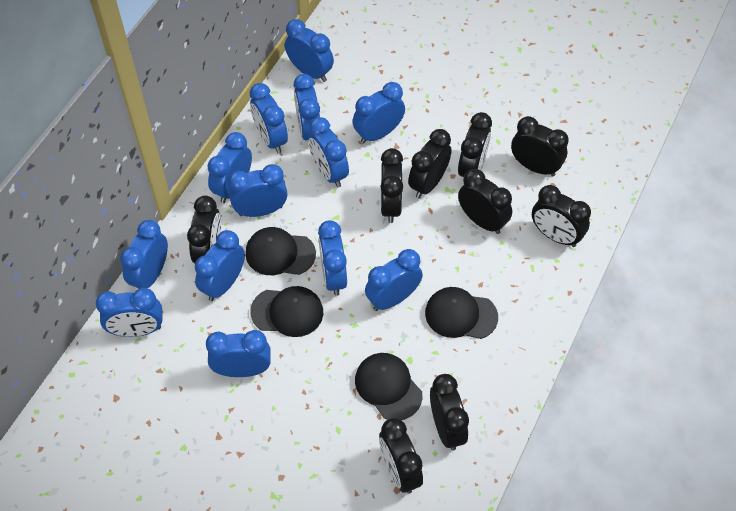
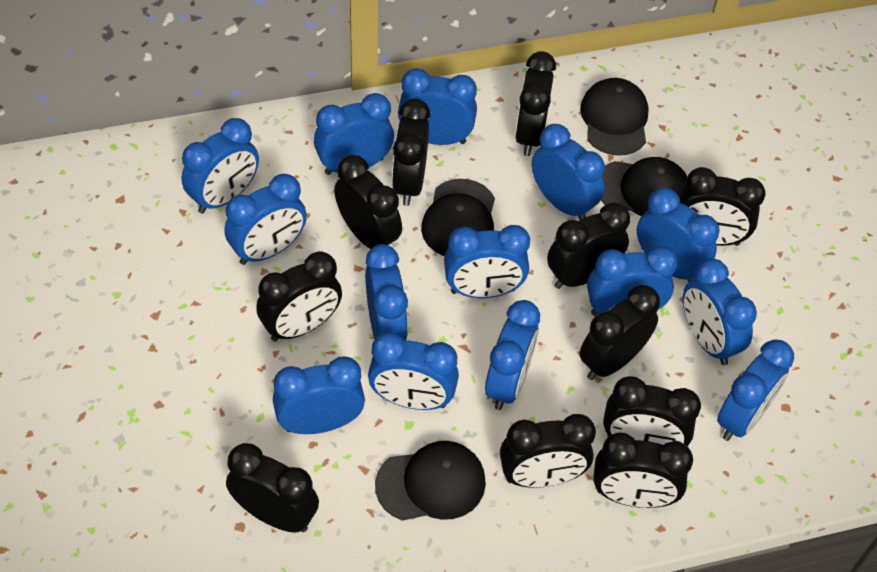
black clock: [187,196,221,263] [379,418,423,493] [380,148,403,223] [408,129,452,199] [430,374,469,451] [458,112,492,177] [458,169,512,234] [511,116,569,176] [532,185,591,247] = 9 -> [226,443,319,533] [256,251,342,342] [334,155,402,249] [392,99,430,206] [500,414,596,488] [515,51,556,156] [547,202,630,289] [579,285,660,380] [593,433,693,508] [603,376,701,446] [679,167,765,246] = 11
blue clock: [96,288,163,337] [120,220,168,289] [195,230,245,301] [206,330,271,377] [207,132,252,203] [228,164,287,217] [250,83,288,154] [285,19,334,82] [294,74,320,141] [308,117,349,188] [318,220,347,296] [353,82,405,144] [365,249,423,311] = 13 -> [181,118,259,213] [225,174,307,265] [273,357,365,434] [314,93,394,175] [365,244,408,341] [368,332,459,410] [398,68,477,145] [444,225,530,298] [485,300,540,410] [532,124,605,220] [587,246,678,316] [637,188,720,282] [683,258,757,365] [717,339,794,441] = 14

